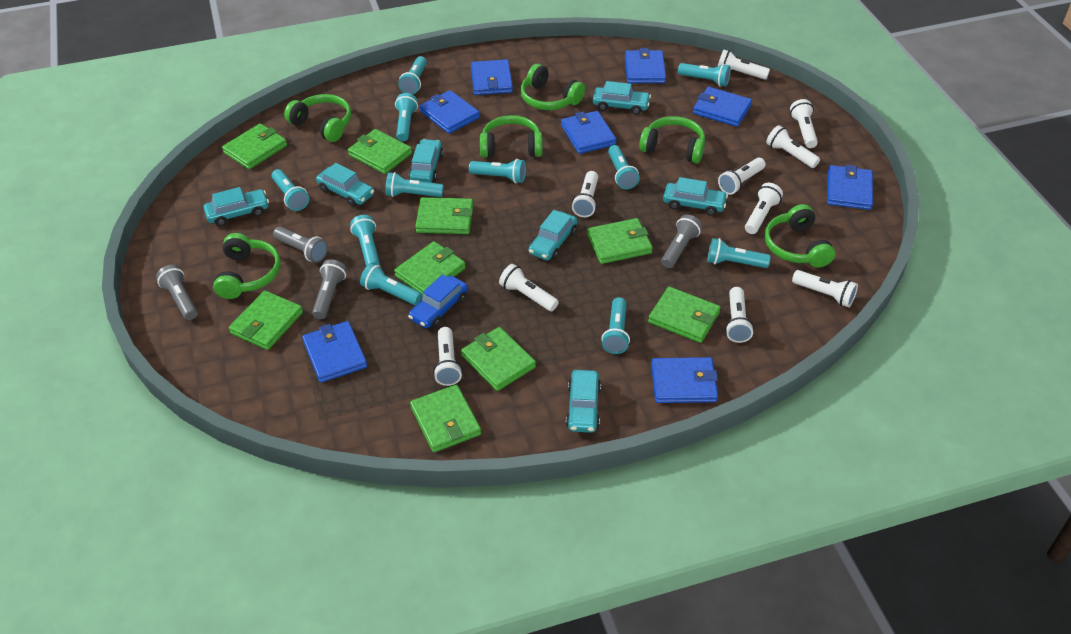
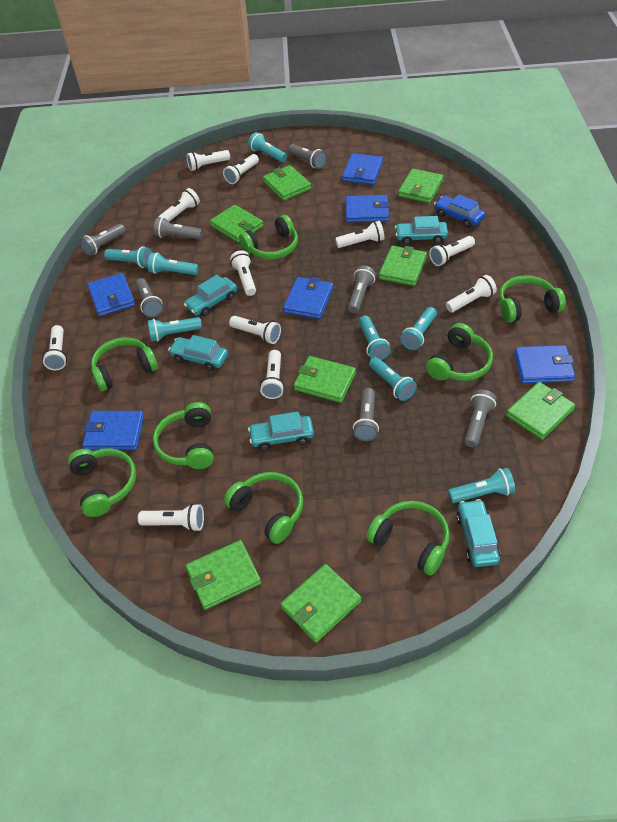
blue wallet: [302,321,367,383] [420,90,480,134] [471,59,513,95] [561,111,616,154] [625,48,666,83] [651,357,718,403] [693,87,752,127] [827,165,873,210] = 8 -> [82,411,144,450] [87,273,135,316] [283,277,333,319] [342,153,383,185] [346,195,390,223] [514,345,575,384] = 6
green headphones: [213,233,280,299] [284,94,351,142] [480,115,542,158] [521,64,585,110] [639,116,705,163] [764,204,835,268] = 6 -> [68,448,136,517] [91,337,158,391] [153,402,214,469] [224,472,303,544] [239,215,298,259] [366,501,450,575] [426,323,493,381] [499,275,566,323] = 8
green wallet: [222,123,287,169] [229,290,303,350] [348,129,412,174] [394,241,466,295] [410,384,481,452] [415,197,473,234] [461,327,536,391] [587,218,653,264] [648,287,721,343] = 9 -> [186,540,261,610] [210,205,263,243] [263,165,311,201] [280,564,361,643] [294,356,356,403] [379,246,427,286] [398,169,443,203] [506,382,575,440] = 8
grey flashlight: [156,265,198,320] [273,227,328,263] [312,259,347,319] [661,215,702,268] = 4 -> [80,224,126,256] [136,278,163,318] [154,217,202,239] [288,144,327,169] [348,266,376,313] [353,388,379,441] [464,390,497,448] = 7
turquoise car: [204,187,269,226] [316,163,374,207] [409,139,443,183] [529,210,577,260] [566,370,601,433] [593,81,651,115] [663,177,728,216] = 7 -> [168,335,228,371] [184,275,237,316] [248,412,314,451] [395,216,448,245] [456,499,500,567] = 5
turquoise flashlight: [272,169,309,211] [350,215,380,266] [360,263,422,305] [385,172,444,197] [395,93,418,141] [398,56,427,94] [469,159,526,183] [601,297,630,354] [608,145,640,189] [678,63,731,86] [707,238,771,268] = 11 -> [104,247,152,268] [148,252,199,275] [148,317,202,342] [248,132,287,162] [359,315,390,360] [369,357,417,401] [400,307,437,350] [448,468,515,503] = 8
white flashlight: [433,327,462,386] [499,264,559,311] [572,171,598,217] [718,50,770,80] [718,158,766,195] [725,287,754,343] [745,183,783,234] [766,125,820,168] [790,99,818,148] [792,270,858,307] = 10 -> [42,325,67,370] [138,504,204,532] [158,188,200,221] [187,150,230,171] [223,154,259,184] [229,316,281,344] [230,250,256,296] [260,350,285,399] [335,221,384,248] [429,236,475,266] [446,275,497,312] = 11

